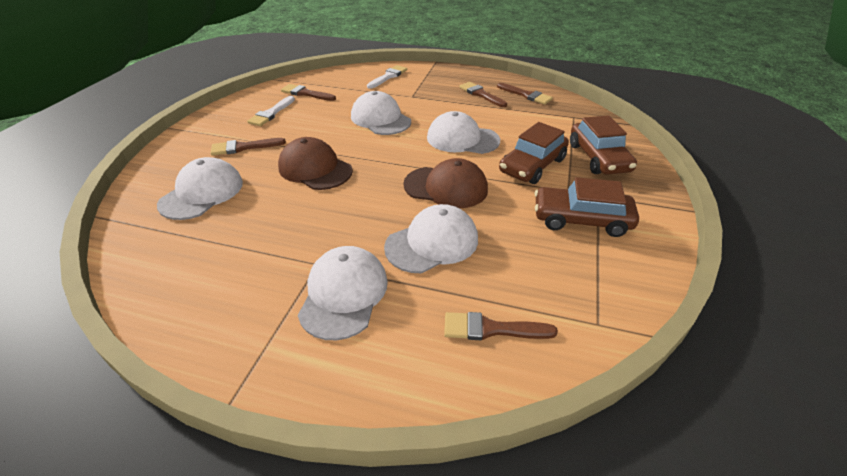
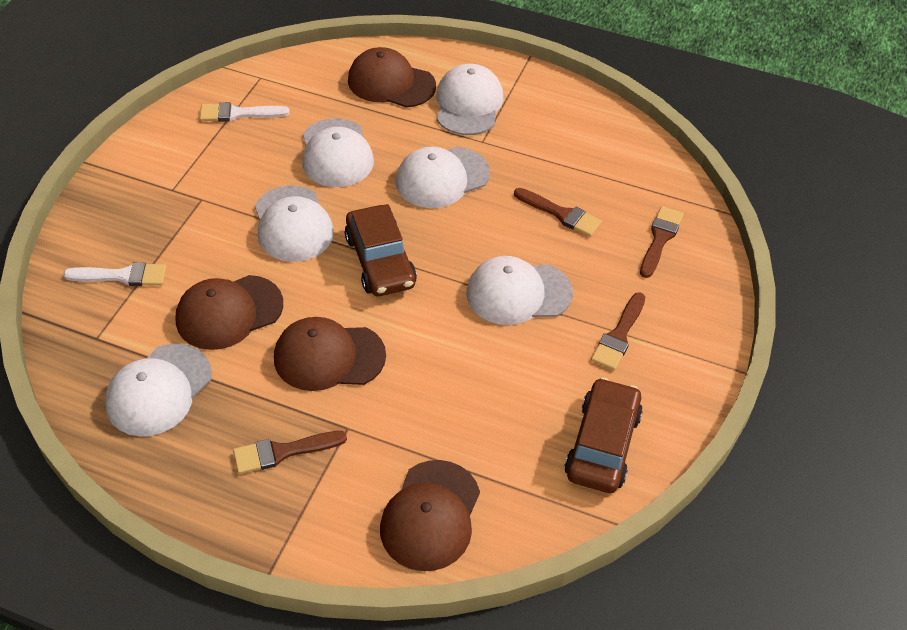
brown brush: [211,138,286,156] [281,84,336,101] [444,312,558,340] [459,82,507,107] [497,83,553,104] = 5 -> [233,431,347,474] [514,188,602,237] [591,292,645,370] [640,206,684,278] = 4
brown cap: [278,137,353,190] [403,158,488,208] = 2 -> [175,275,283,350] [274,317,386,391] [348,47,436,108] [380,460,480,571] = 4
brown car: [499,122,569,184] [535,177,639,237] [570,115,637,175] = 3 -> [345,204,417,296] [564,377,643,493] = 2
white cap: [157,157,243,220] [298,246,388,340] [351,91,411,135] [384,204,478,273] [427,111,500,154] = 5 -> [105,344,212,436] [255,185,334,262] [302,118,374,187] [395,146,490,208] [436,64,503,135] [466,256,573,325] = 6

